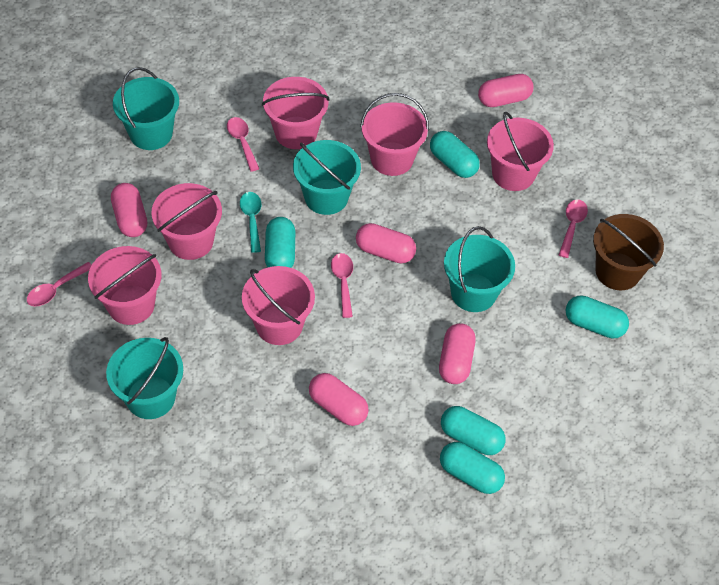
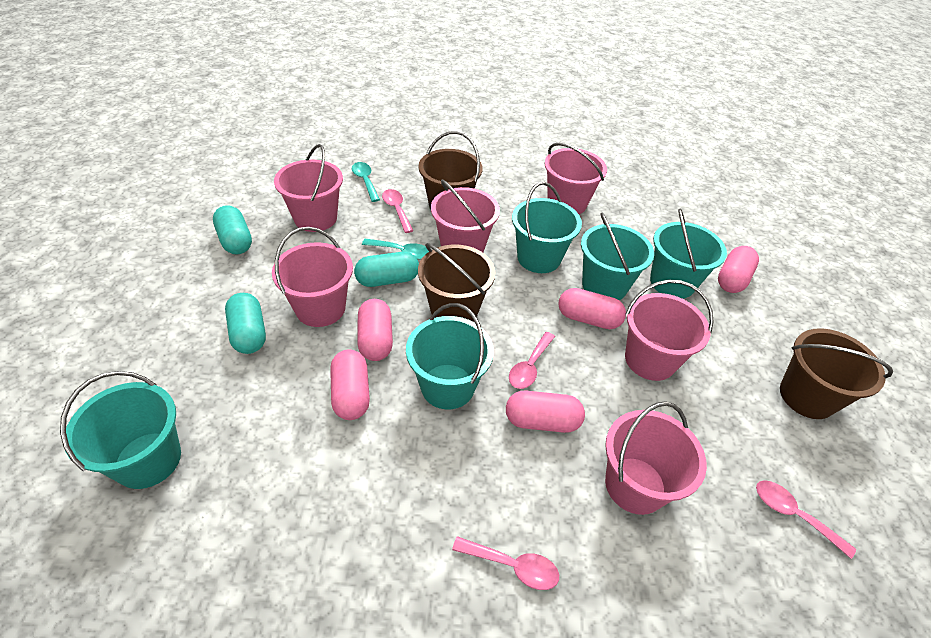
brown bucket: [593,214,664,290] = 1 -> [418,243,495,321] [419,131,483,209] [780,328,893,419] = 3
turquoise bucket: [106,337,183,419] [113,67,179,150] [293,140,361,215] [444,226,515,312] = 4 -> [60,371,181,489] [406,303,494,409] [512,182,582,273] [581,213,654,300] [650,209,727,299] = 5
turquoise capsule: [265,217,295,268] [430,131,480,178] [440,442,505,494] [441,406,506,455] [566,295,629,339] = 5 -> [213,205,252,254] [225,293,266,354] [354,252,419,287] = 3
turquoise spoon: [240,192,261,253] = 1 -> [352,162,380,202] [362,239,429,259] = 2

